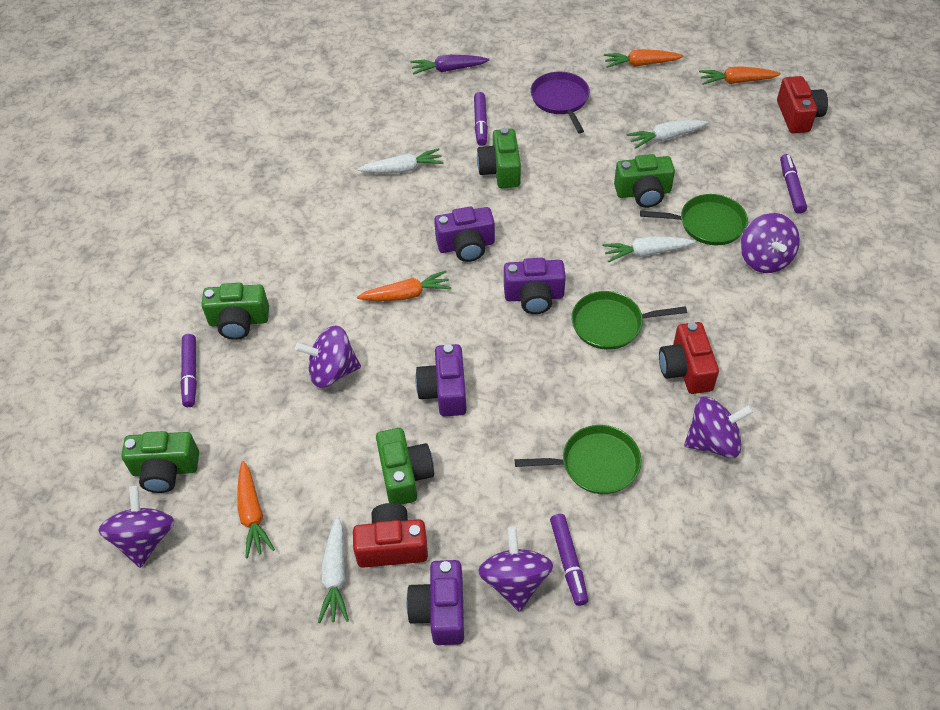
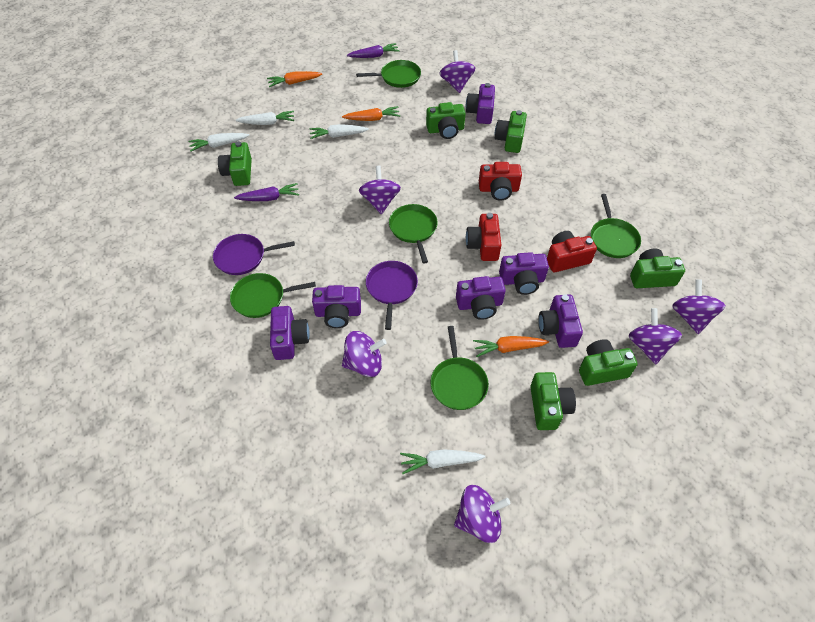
green camera: [122,431,199,493] [202,283,269,340] [376,428,434,505] [477,128,521,188] [614,154,675,208] = 5 -> [218,141,252,186] [426,102,466,139] [495,110,527,153] [530,372,576,430] [579,339,638,386] [630,248,685,288] = 6
green pan: [515,425,642,494] [571,291,687,350] [640,194,748,245] = 3 -> [230,273,316,318] [356,60,421,88] [389,204,438,264] [431,326,489,410] [591,194,641,258] = 5
orange carrot: [237,461,275,558] [357,270,452,301] [604,49,683,68] [699,66,781,85] = 4 -> [267,71,322,87] [342,106,400,121] [473,336,549,357] = 3
purple camera: [406,560,464,645] [415,344,467,417] [434,207,495,262] [504,258,566,314] = 4 -> [270,306,310,360] [312,285,361,328] [456,276,506,320] [466,83,495,124] [499,252,549,295] [538,294,583,348] = 6
purple carrot: [411,55,489,75] = 1 -> [234,183,299,201] [347,43,400,58] = 2
purple marker: [180,334,197,407] [474,92,488,146] [550,514,588,606] [780,154,807,214] = 4 -> none = 0
purple pan: [530,72,590,133] = 1 -> [213,234,295,275] [366,261,418,330] = 2
purple spinning top: [98,486,174,568] [295,325,361,388] [478,527,553,612] [684,397,754,458] [741,213,800,273] = 5 -> [342,331,387,377] [359,166,401,214] [439,50,475,93] [454,485,510,543] [628,308,682,364] [672,279,726,334] = 6

